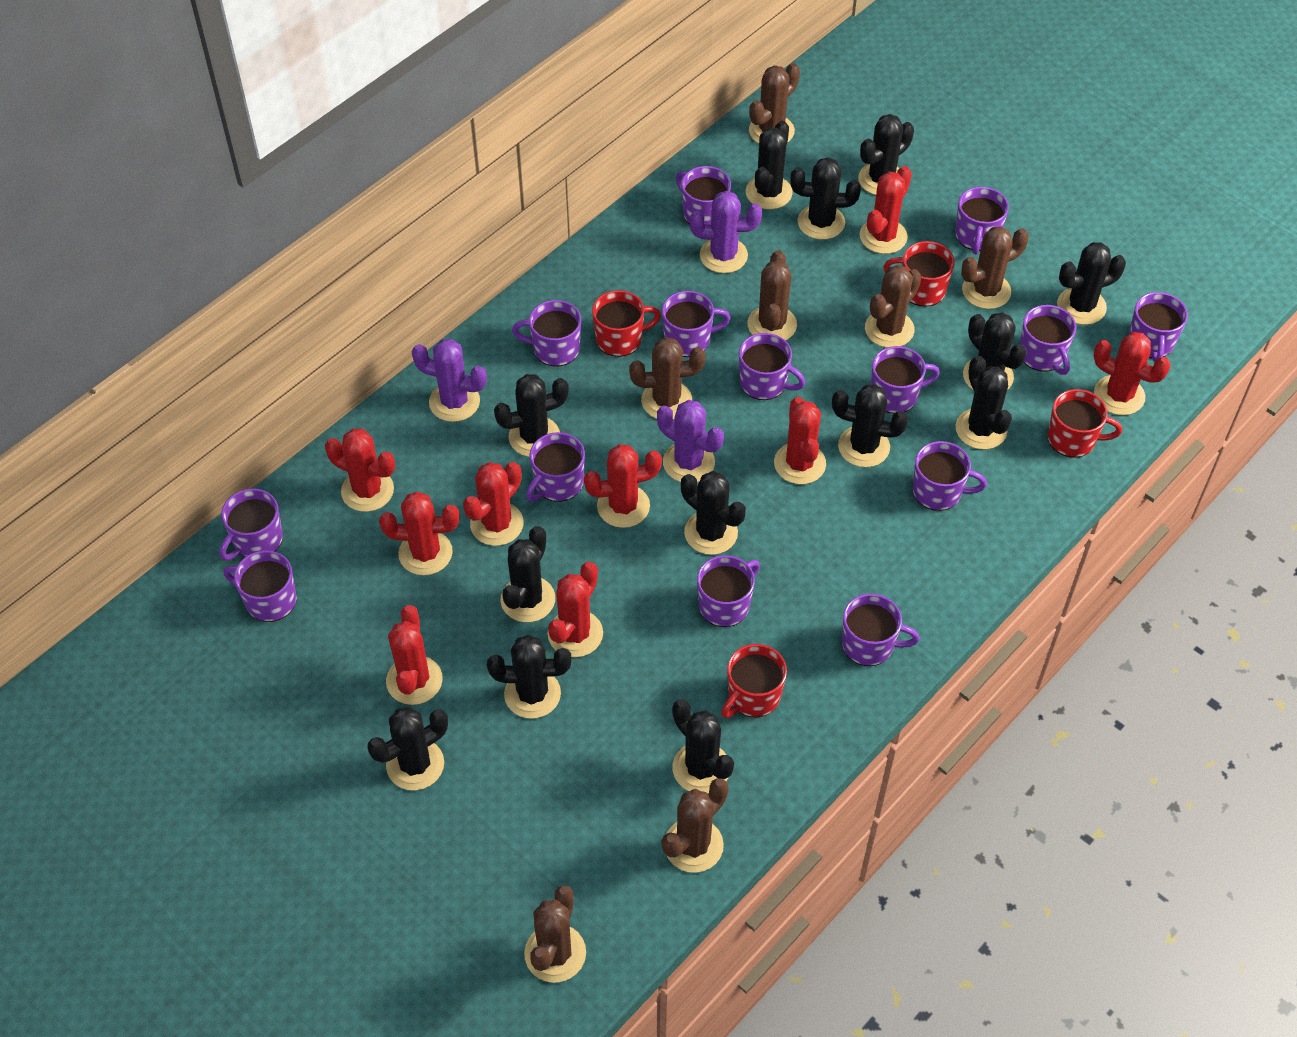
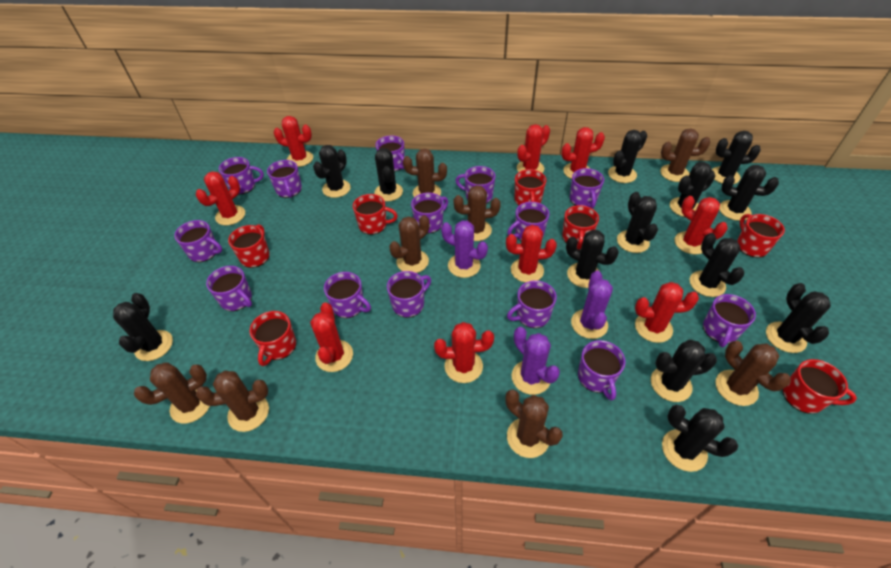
brown cactus: [524,885,586,983] [629,337,706,420] [662,778,729,873] [747,250,797,341] [749,63,800,143] [865,265,921,348] [961,226,1029,309] = 7 -> [134,362,210,423] [196,371,269,432] [389,215,429,273] [403,149,447,197] [453,185,501,241] [506,389,563,458] [660,128,711,182] [715,341,791,406] = 8
red mug: [592,290,661,357] [721,644,787,718] [883,241,955,307] [1048,389,1122,458] = 4 -> [228,225,270,268] [250,311,296,366] [353,194,398,235] [515,169,546,206] [562,205,599,250] [737,214,785,258] [783,359,857,414] = 7

